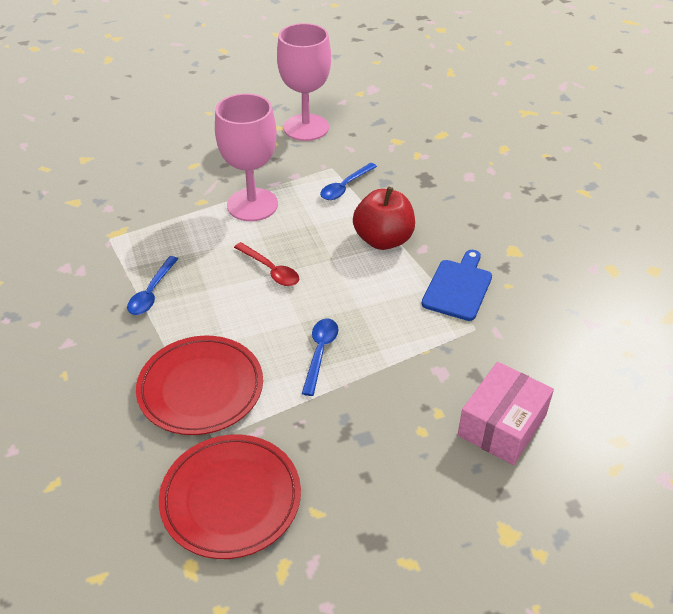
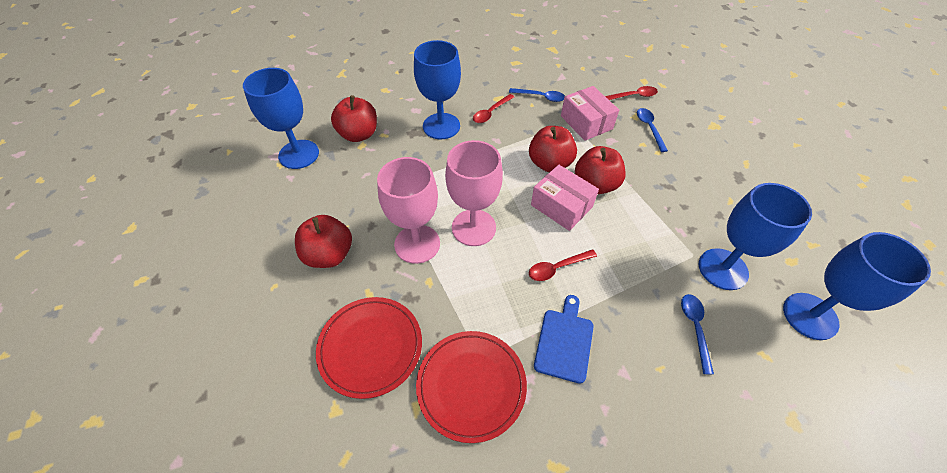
blue goblet: none = 0 -> [243,68,319,169] [414,40,461,139] [699,183,812,290] [783,232,931,340] = 4
pink box: [458,362,554,465] = 1 -> [531,165,599,231] [561,86,619,141] = 2
red apple: [353,187,415,250] = 1 -> [295,215,352,268] [331,95,377,142] [529,126,577,172] [575,146,626,194] = 4
red spoon: [234,242,299,286] = 1 -> [473,94,514,123] [529,249,597,281] [605,86,658,100] = 3

